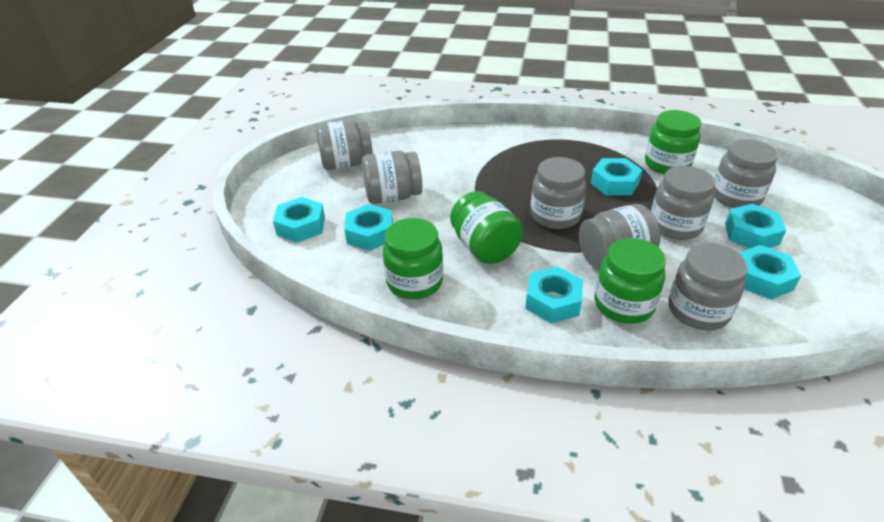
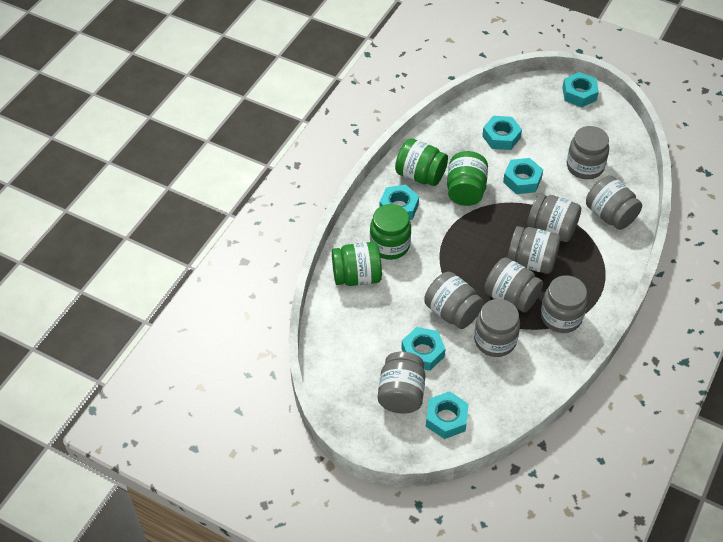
grey jar: [316,120,373,170] [362,150,422,204] [531,157,586,229] [579,204,661,268] [651,166,715,240] [668,243,748,331] [713,139,778,208] = 7 -> [378,351,425,414] [424,272,484,329] [474,299,520,357] [484,257,543,313] [507,226,561,274] [527,193,581,242] [541,275,588,333] [567,126,609,179] [586,176,642,230] = 9

